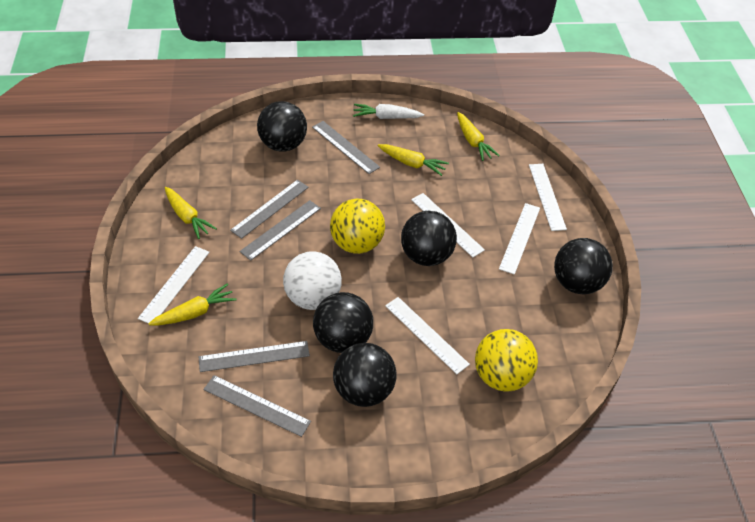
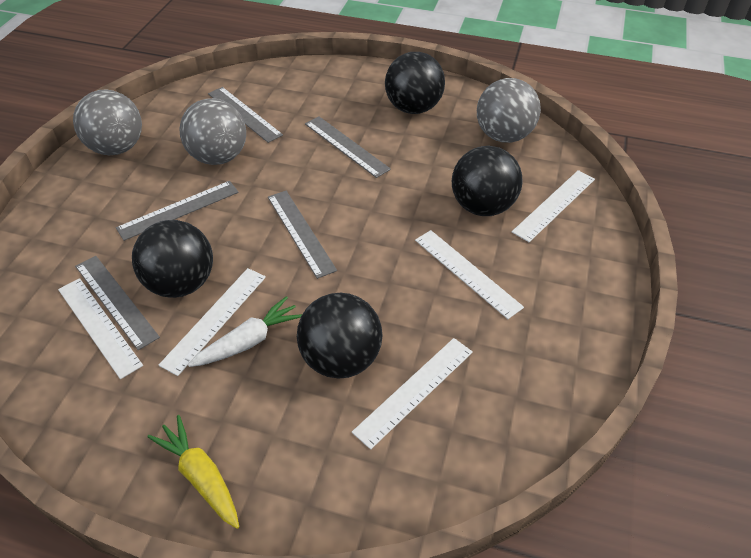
black ball: [257,101,307,152] [313,292,373,353] [333,343,397,407] [401,211,457,266] [554,238,613,294] = 5 -> [132,220,213,298] [297,293,383,379] [385,52,445,114] [452,146,522,216] = 4
grey ball: none = 0 -> [73,89,142,155] [179,98,246,165] [477,78,541,143] = 3
white ball: [283,251,342,310] = 1 -> none = 0
yellow ball: [330,199,385,254] [475,329,538,392] = 2 -> none = 0
yellow carrot: [148,284,236,325] [165,187,217,239] [377,144,449,176] [457,112,500,161] = 4 -> [147,415,239,529] = 1

